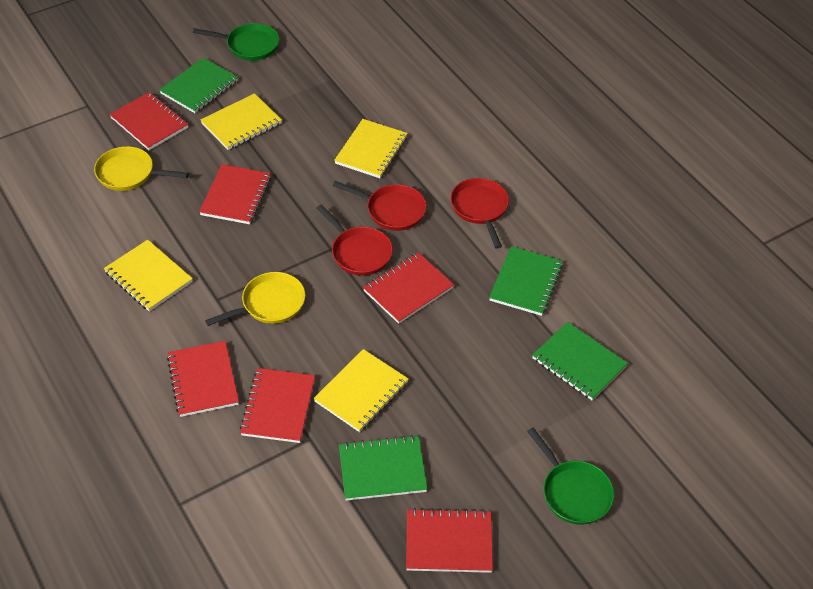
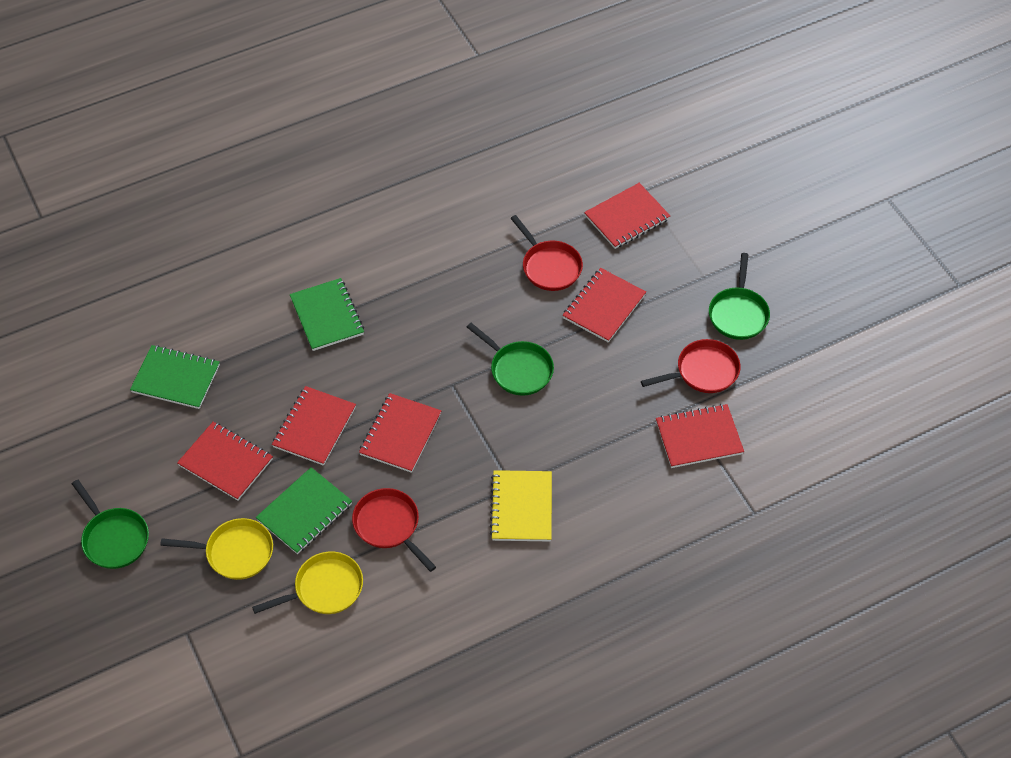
green notebook: [159,57,238,113] [339,435,428,501] [489,246,563,316] [532,322,628,400] = 4 -> [130,345,220,409] [256,467,352,554] [290,278,364,351] = 3
green pan: [193,23,279,61] [527,428,614,525] = 2 -> [72,480,149,569] [467,323,554,396] [709,253,770,340] = 3
yellow notebook: [104,240,193,311] [200,93,282,150] [314,349,409,432] [334,119,408,178] = 4 -> [490,470,552,541] = 1

